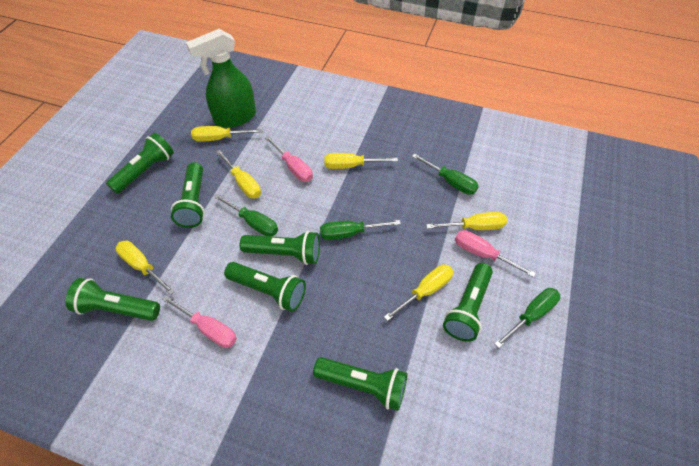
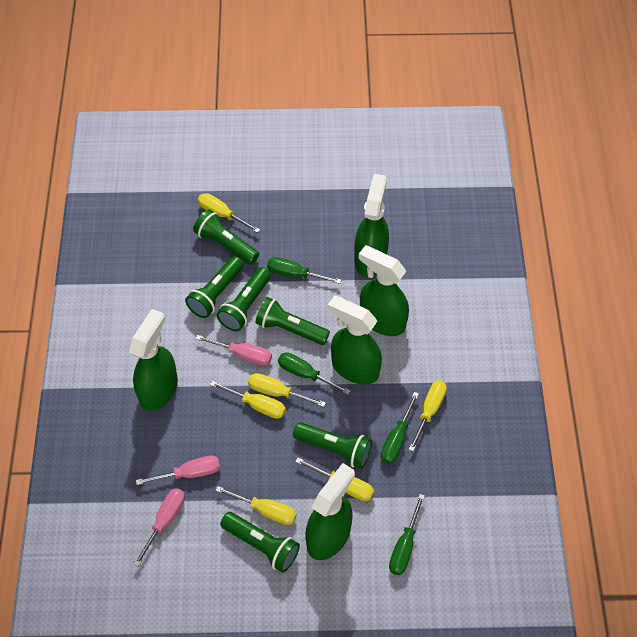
green flashlight: [66,278,160,321] [106,133,174,194] [171,162,205,228] [224,262,306,312] [240,231,320,265] [313,357,407,411] [443,263,493,342] = 7 -> [185,256,244,318] [193,209,259,265] [217,267,271,331] [220,512,300,573] [256,297,330,345] [293,422,372,469] = 6
green spray bottle: [186,29,256,128] = 1 -> [129,309,178,411] [305,463,355,560] [328,295,382,384] [354,174,389,277] [358,245,409,336] = 5

